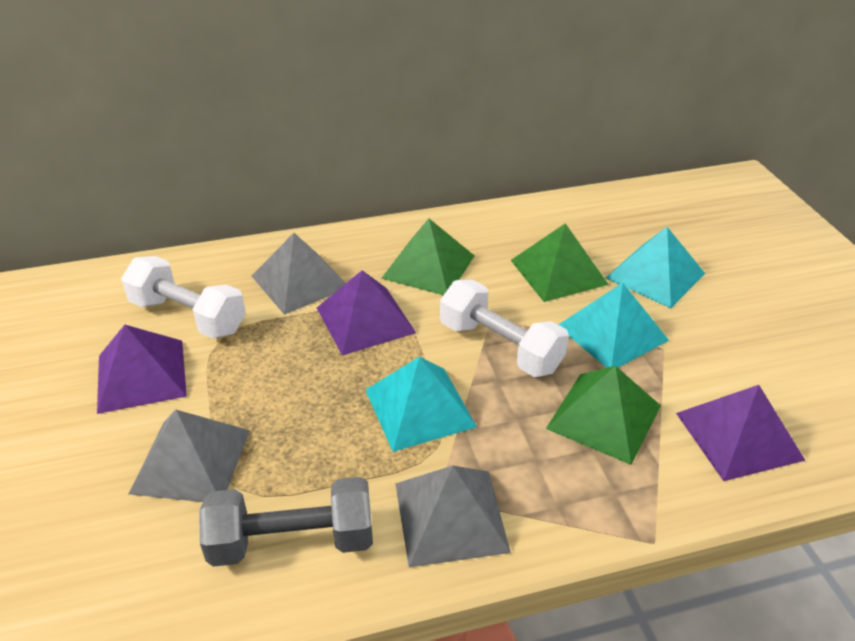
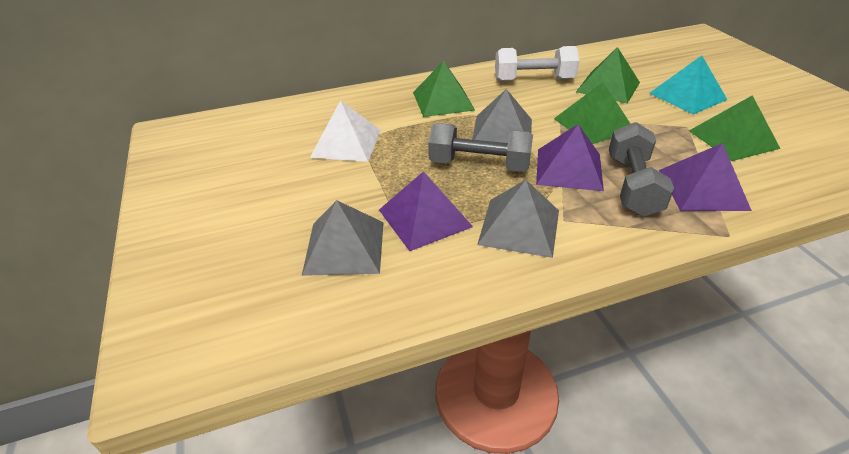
green pyramid: [381,218,474,295] [511,223,609,302] [546,366,661,465] = 3 -> [413,61,475,117] [554,82,631,144] [576,47,640,104] [689,95,780,161] = 4
grey dumbbell: [199,477,373,567] = 1 -> [428,123,533,172] [609,122,674,217] = 2
turquoise pyramid: [365,357,477,452] [558,283,669,368] [606,227,705,308] = 3 -> [649,55,727,114] = 1
white dumbbell: [121,256,246,338] [440,280,569,377] = 2 -> [495,46,579,81] = 1
white pyramid: none = 0 -> [310,100,381,162] = 1

